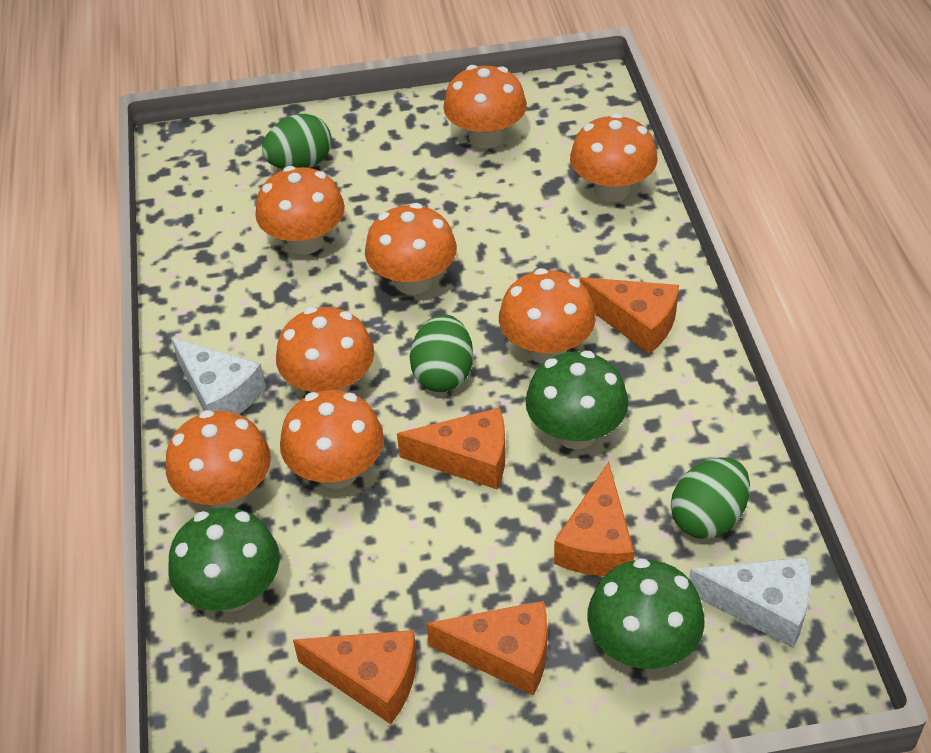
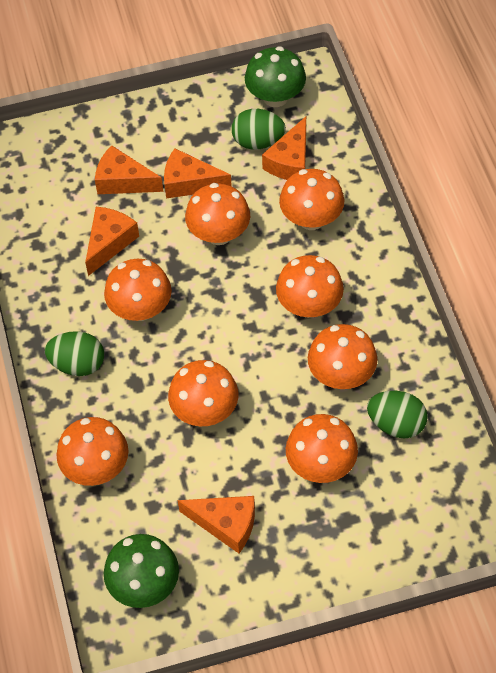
green mushroom: [168,508,280,612] [525,351,628,449] [587,558,705,669] = 3 -> [104,534,179,608] [245,46,306,107] = 2
white cheese: [171,338,266,414] [689,557,811,648] = 2 -> none = 0

